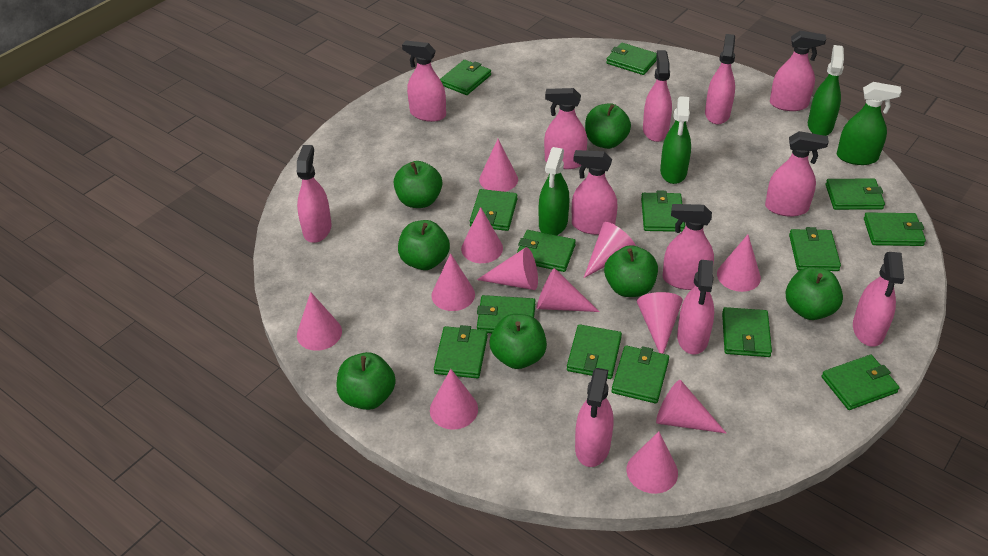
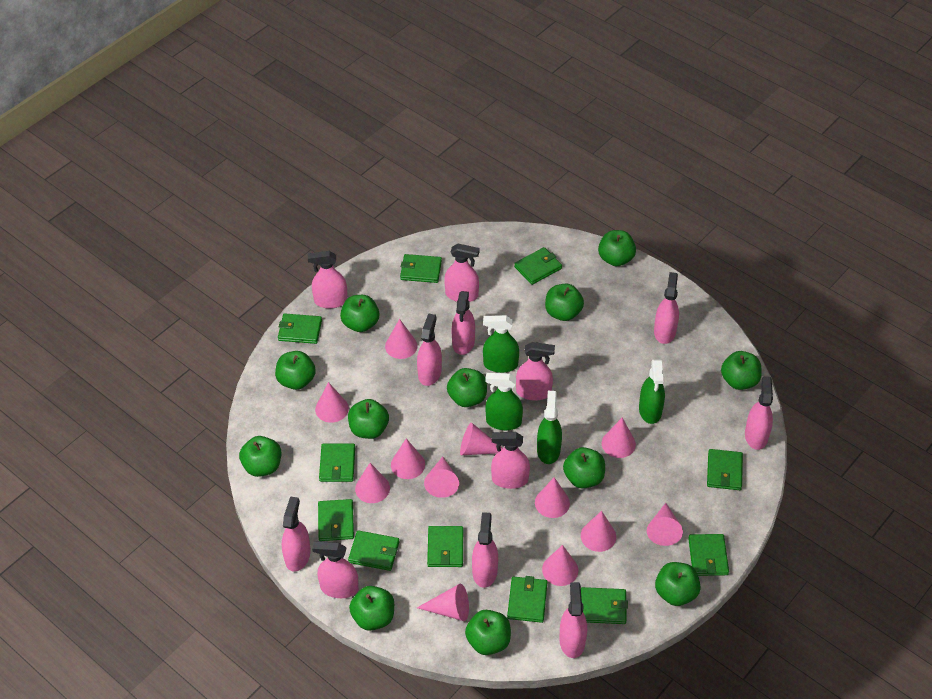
green apple: [336,352,396,410] [394,161,442,208] [398,220,450,270] [490,314,547,369] [585,103,631,149] [604,245,658,297] [786,267,843,320] = 7 -> [239,436,281,477] [275,351,316,390] [340,295,380,332] [348,399,389,439] [349,586,394,631] [447,368,487,407] [465,610,511,655] [545,284,584,321] [563,447,605,488] [598,230,636,266] [655,562,701,606] [721,351,762,390] = 12
green wallet: [434,325,488,378] [440,60,491,95] [470,189,518,231] [477,295,535,333] [517,230,576,272] [567,324,622,379] [606,43,657,75] [611,345,669,404] [641,191,685,232] [722,307,772,357] [789,227,841,271] [822,355,899,410] [826,179,885,210] [864,212,926,246] = 14 -> [278,313,322,344] [318,499,354,541] [319,443,355,482] [348,530,399,571] [400,254,442,283] [427,526,463,567] [507,576,548,623] [514,247,562,285] [581,587,628,624] [688,534,729,576] [707,449,743,490] = 11

